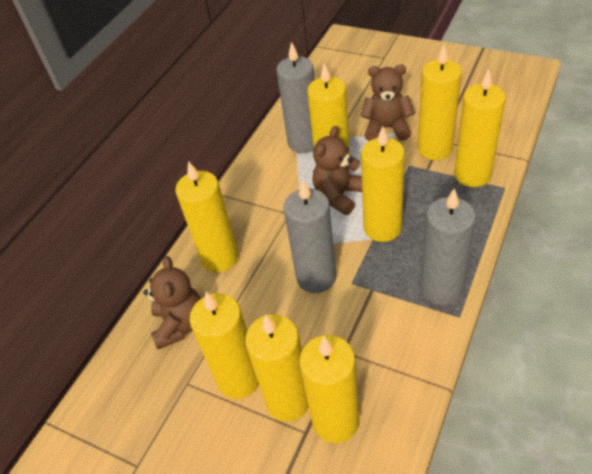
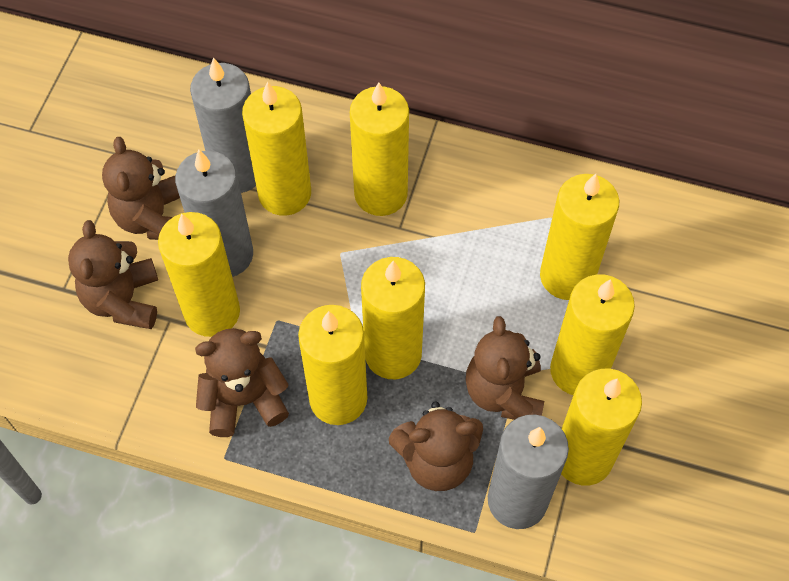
brown teddy bear: [143,256,201,349] [312,126,362,215] [360,64,415,141] = 3 -> [68,220,158,329] [102,137,180,240] [195,328,289,437] [389,401,483,491] [466,316,544,420] = 5

